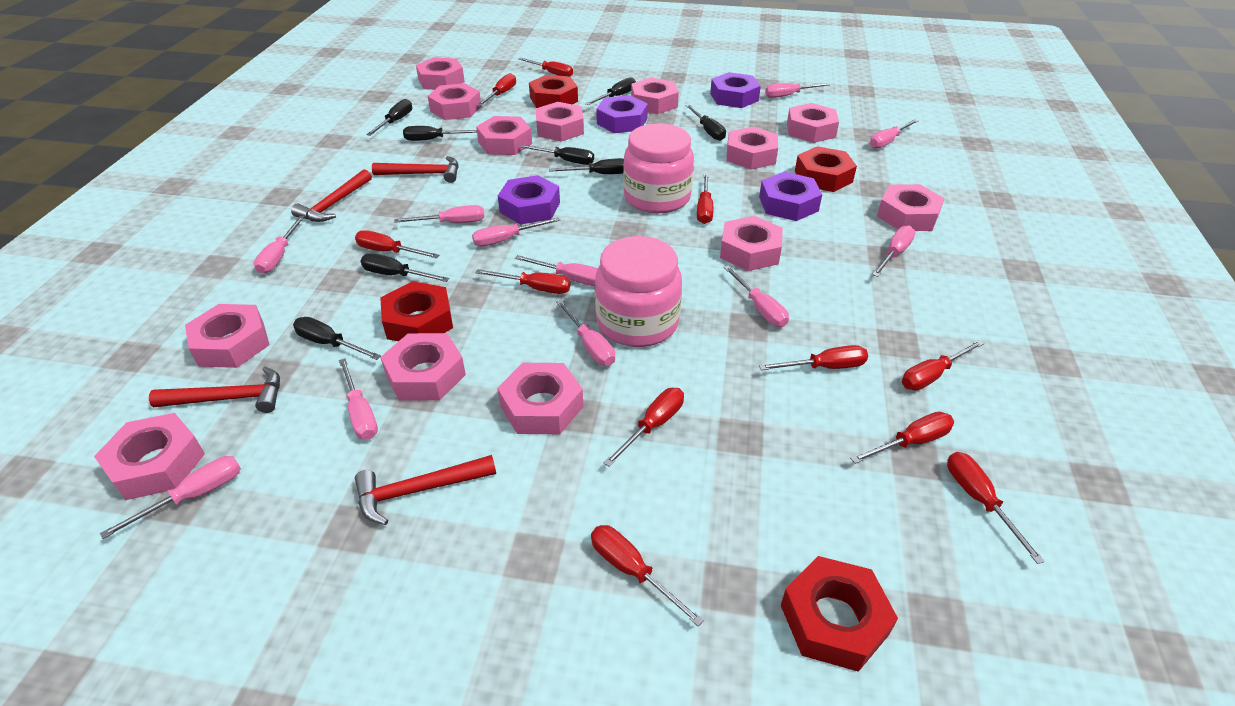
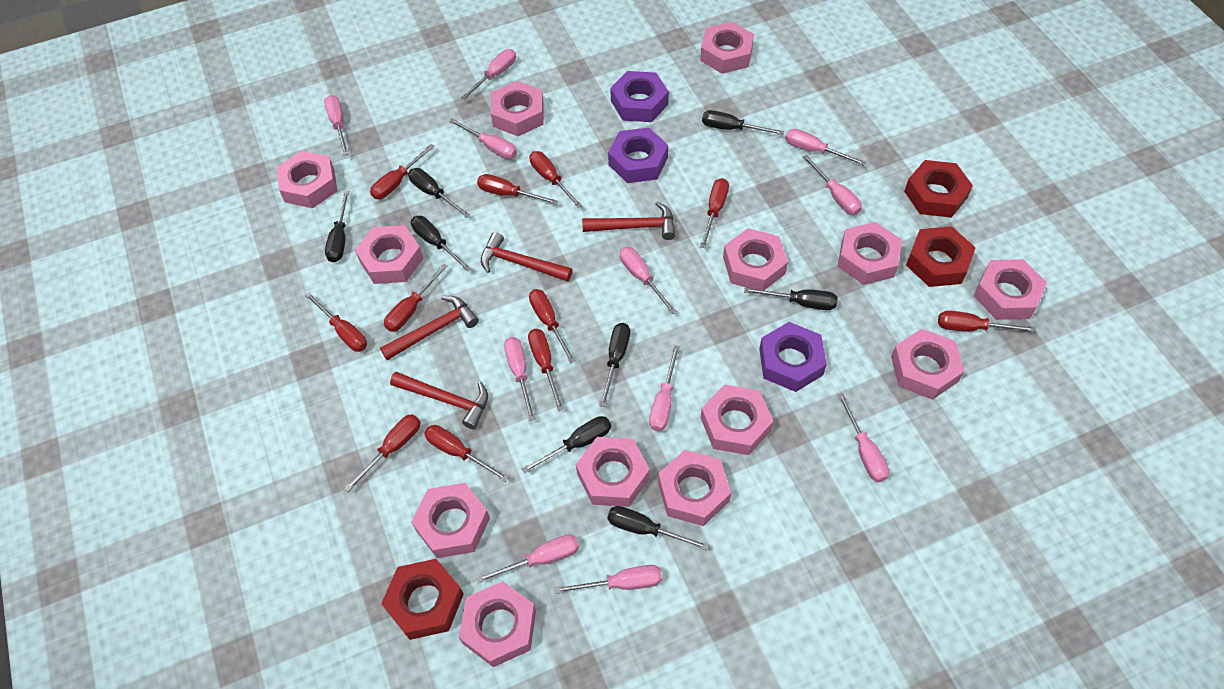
pink jar: [595,236,682,347] [623,123,694,214] = 2 -> none = 0
purple nut: [498,175,560,225] [596,95,648,133] [710,72,761,108] [759,172,822,221] = 4 -> [608,128,668,183] [610,71,669,122] [759,322,827,392] = 3
red nut: [380,281,453,341] [529,75,578,108] [781,556,898,672] [795,146,857,192] = 4 -> [381,559,464,640] [904,160,973,218] [906,226,976,287] = 3

